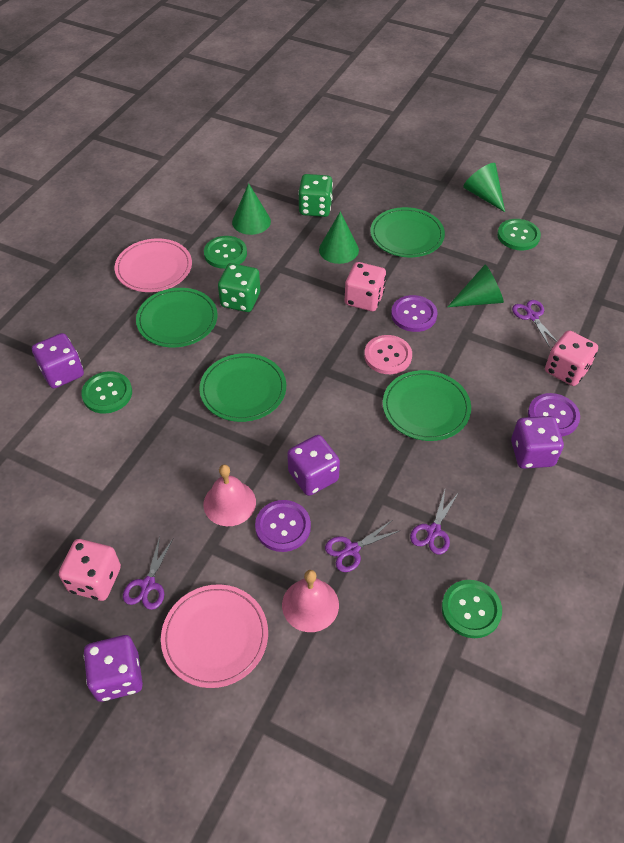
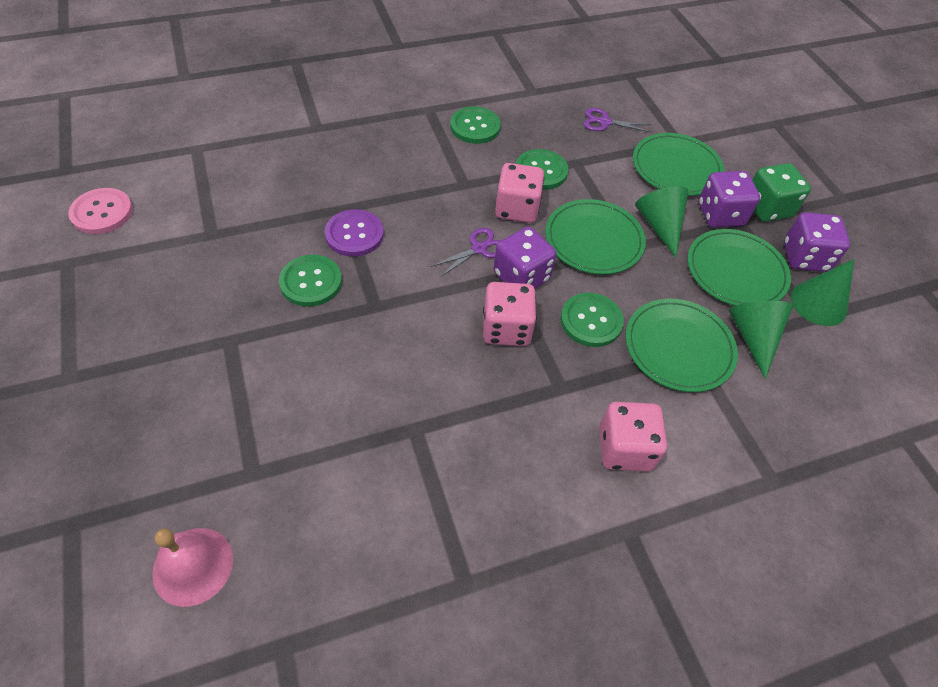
green cone: [232,183,271,235] [319,212,359,264] [447,265,504,307] [463,163,505,212] = 4 -> [635,186,689,258] [729,301,793,379] [791,259,854,326] = 3
green dice: [218,263,260,312] [298,174,333,217] = 2 -> [752,163,811,222] = 1
pink bell: [203,464,256,526] [282,570,339,632] = 2 -> [152,528,233,607] = 1
pink plate: [115,238,192,292] [161,584,268,688] = 2 -> none = 0
purple button: [255,500,311,552] [391,295,438,332] [528,393,580,436] = 3 -> [325,209,384,256] = 1
purple dice: [32,333,84,388] [84,635,143,702] [287,435,340,496] [511,416,564,469] = 4 -> [493,227,556,289] [699,171,760,228] [784,212,850,272] = 3
purple scissors: [123,536,173,610] [325,521,401,572] [410,490,459,554] [512,300,557,348] = 4 -> [430,228,500,277] [584,108,652,132] = 2

